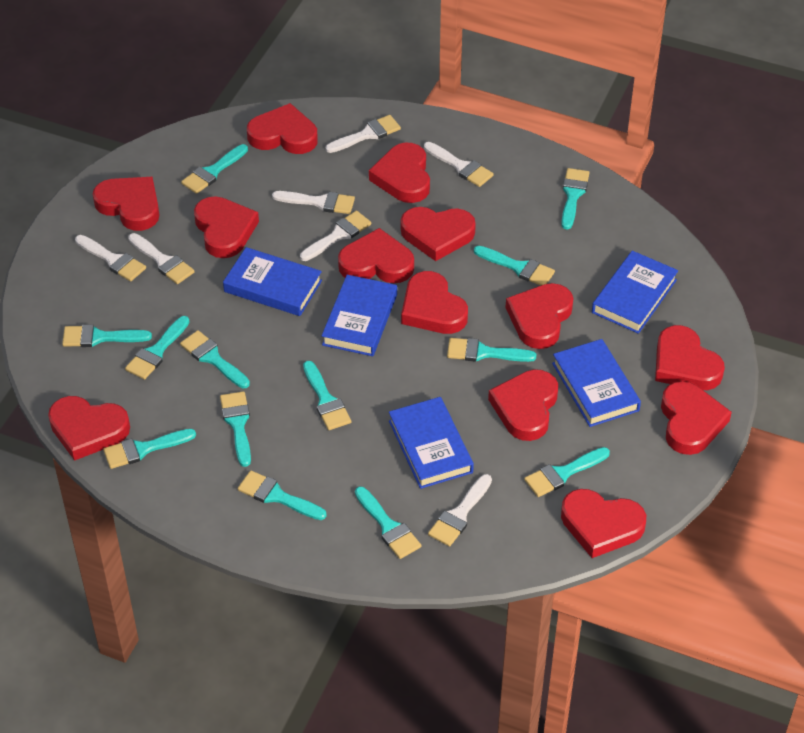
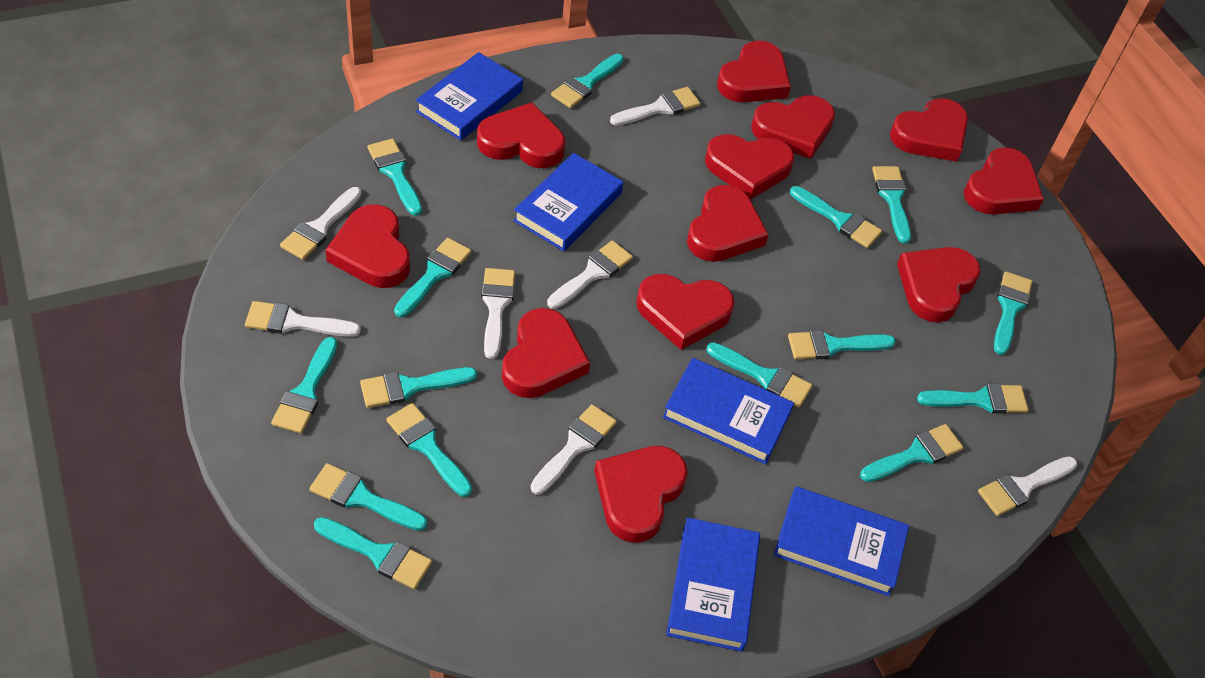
red heart: [48,396,130,461] [93,177,159,231] [194,196,259,258] [247,103,318,154] [338,228,414,283] [369,142,430,203] [401,207,476,261] [401,271,468,334] [488,369,558,441] [505,283,573,349] [561,489,646,558] [655,325,725,390] [661,381,732,455] = 13 -> [325,204,410,288] [477,102,565,168] [502,308,590,398] [594,446,688,543] [636,274,734,350] [687,185,769,262] [705,134,794,200] [717,40,791,102] [751,96,835,159] [890,98,968,162] [897,247,981,322] [964,147,1044,214] = 12
turquoise brush: [62,325,152,347] [103,429,196,469] [125,316,190,380] [180,330,250,388] [181,144,248,194] [220,391,251,467] [238,471,327,520] [303,361,351,430] [355,487,421,559] [447,338,537,362] [474,246,555,286] [524,447,610,497] [561,168,590,230] = 13 -> [271,337,337,434] [309,463,427,531] [314,517,432,589] [360,367,477,408] [367,139,422,216] [386,403,472,497] [394,238,471,317] [551,54,624,108] [707,342,812,408] [788,330,896,359] [790,186,882,248] [860,424,964,482] [872,166,911,243] [917,383,1028,414] [994,271,1032,355] = 15

